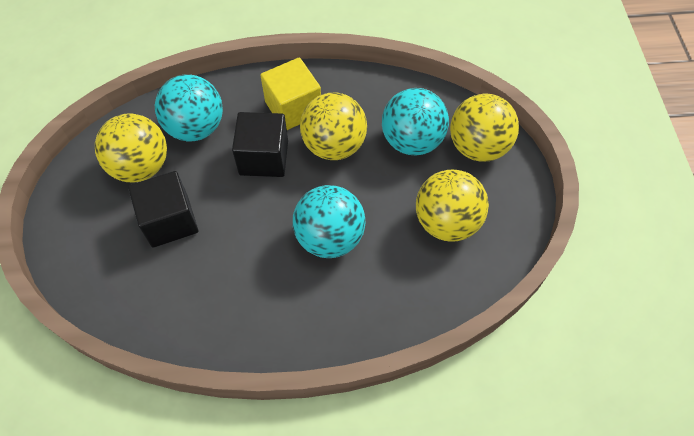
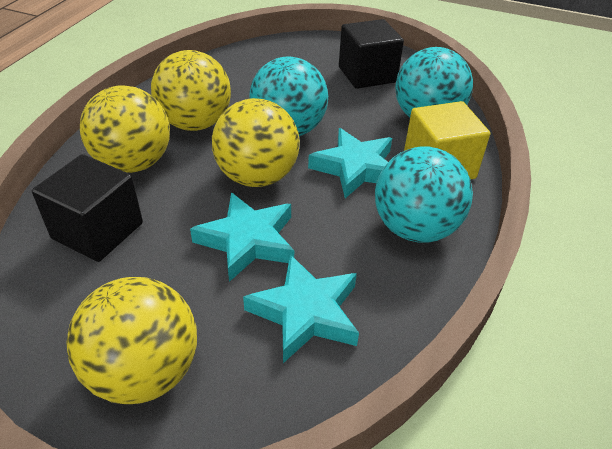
turquoise star: none = 0 -> [190,192,294,282] [243,254,359,363] [308,128,392,198] = 3

